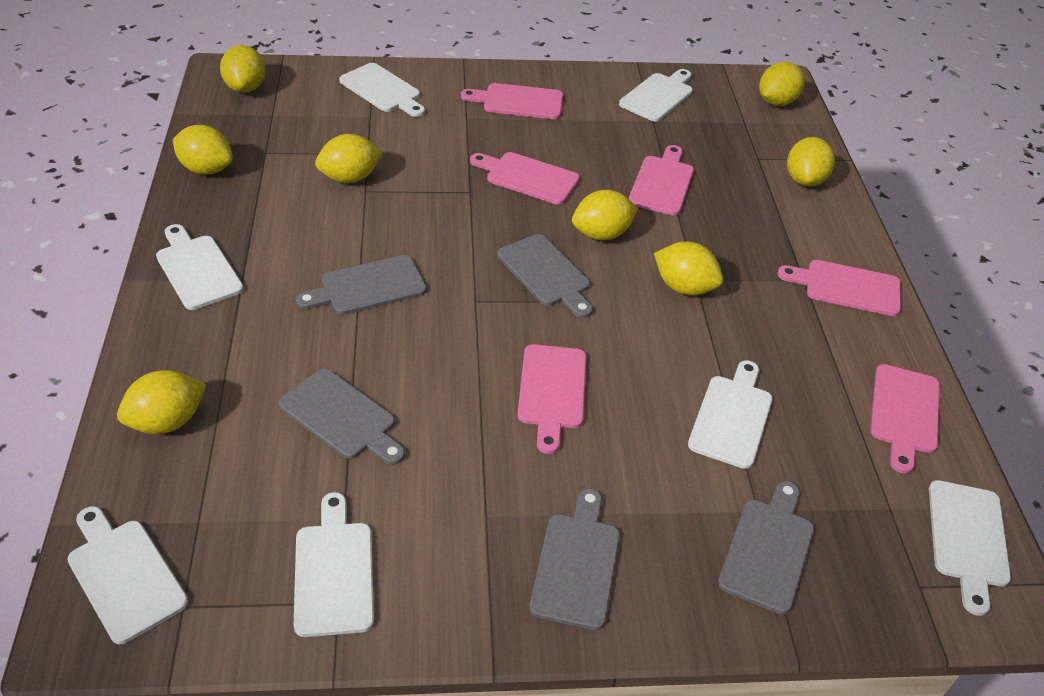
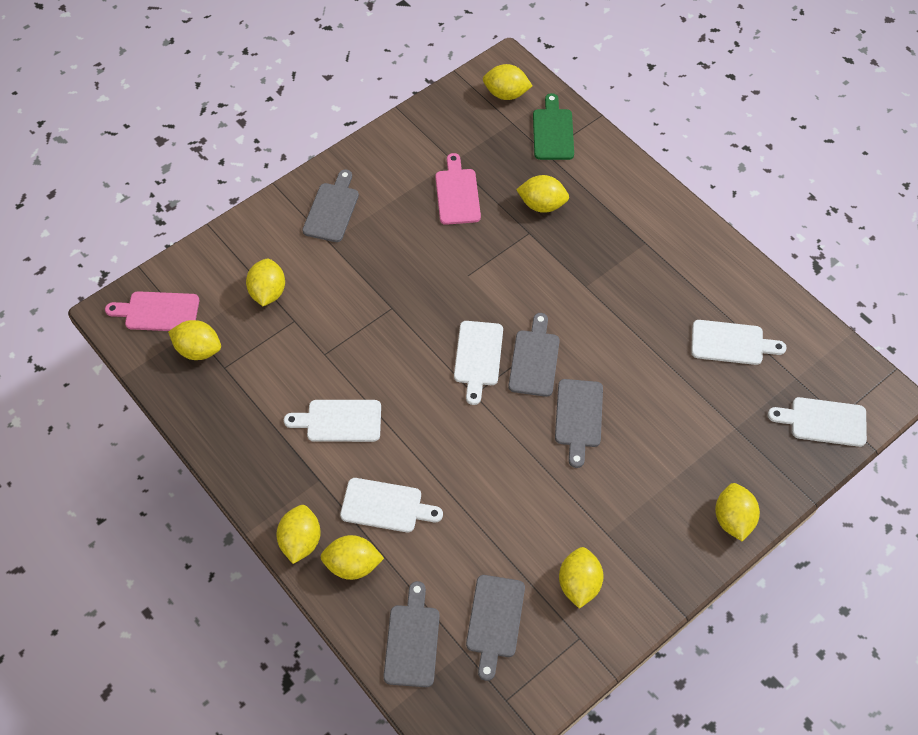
green cutting board: none = 0 -> [533,93,574,160] = 1
pink cutting board: [461,83,563,119] [470,152,580,205] [517,344,586,454] [629,145,694,215] [777,260,901,316] [870,364,940,474] = 6 -> [105,291,199,331] [435,153,481,225] = 2
white cutting board: [67,506,188,644] [156,224,244,310] [294,492,374,637] [339,63,425,117] [619,69,693,121] [688,360,773,469] [929,480,1011,616] = 7 -> [284,400,381,442] [340,478,443,532] [454,321,503,405] [691,320,787,365] [768,397,867,447] = 5

